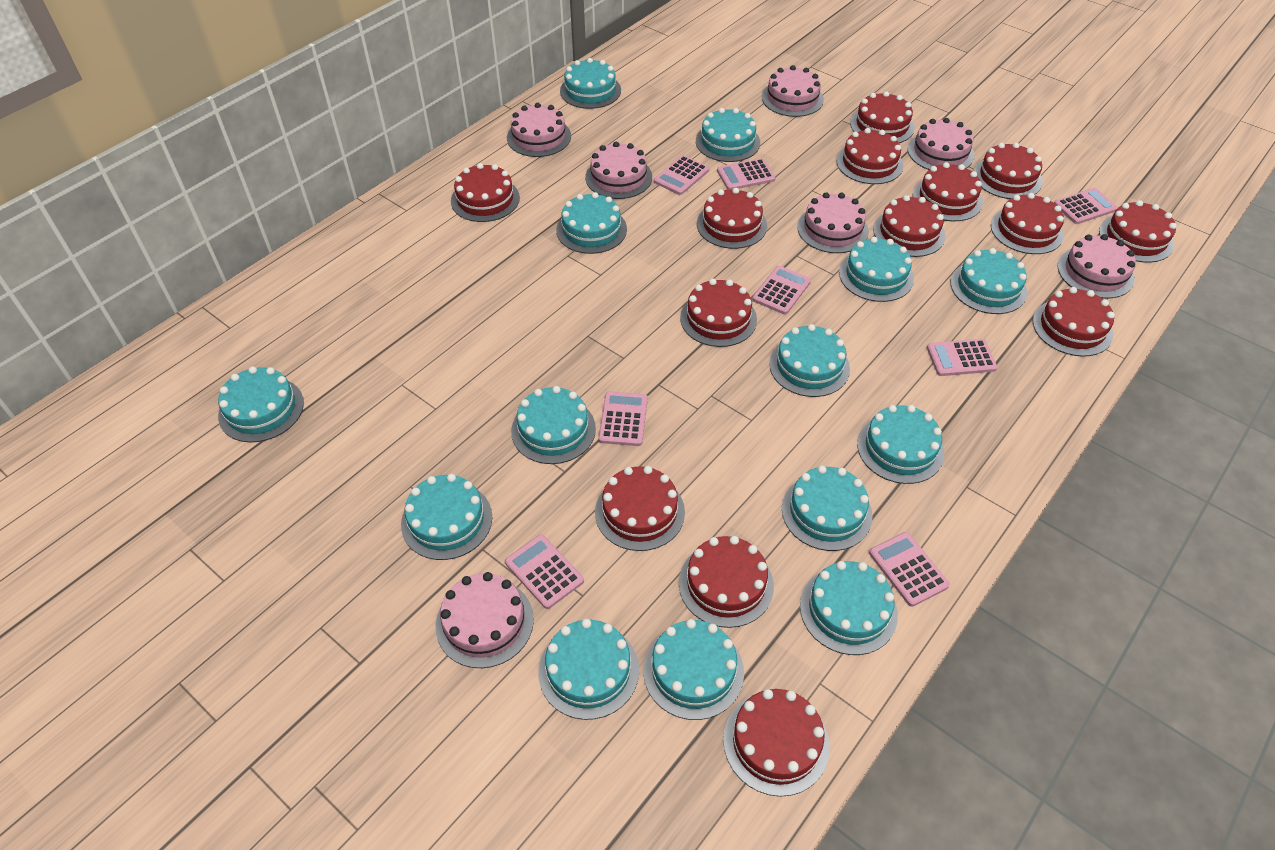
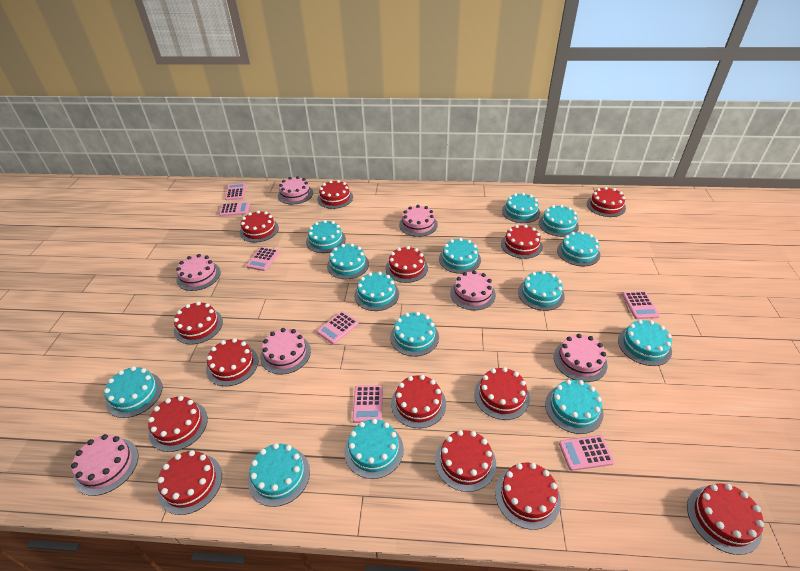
pink calculator: [505,534,584,609] [598,392,648,446] [654,155,709,195] [717,158,775,190] [752,266,811,315] [869,532,950,607] [927,339,997,376] [1054,188,1118,224] = 8 -> [219,202,250,216] [225,183,246,200] [246,247,279,271] [317,311,359,344] [352,385,383,423] [559,435,614,471] [622,291,660,319] = 7

